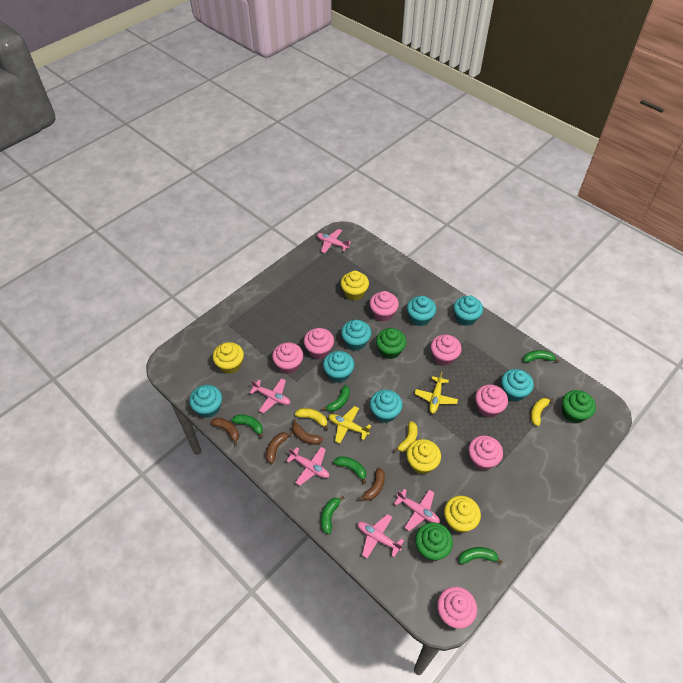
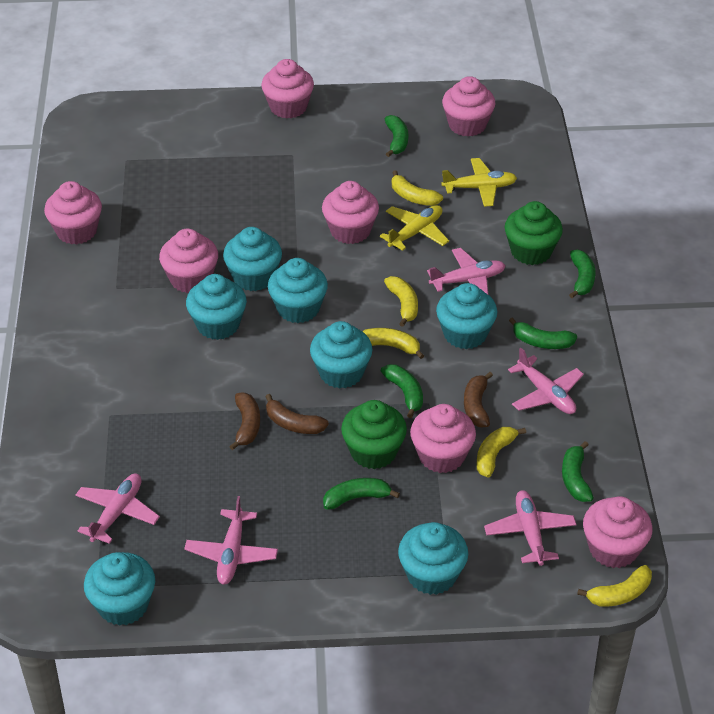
brown banana: [211,418,239,445] [266,432,293,464] [292,419,323,445] [358,468,385,501] = 4 -> [229,393,260,450] [265,394,329,434] [464,372,493,427] = 3
green cupcake: [376,328,406,359] [415,522,453,561] [562,390,596,423] = 3 -> [341,400,407,469] [505,201,563,265] = 2
yellow banana: [295,408,328,430] [393,421,417,452] [531,398,554,426] = 3 -> [362,328,424,359] [384,276,418,327] [392,170,443,206] [476,427,526,478] [577,565,652,607] = 5
yellow cupcake: [213,342,244,374] [341,271,369,301] [407,439,441,474] [444,496,481,533] = 4 -> none = 0

